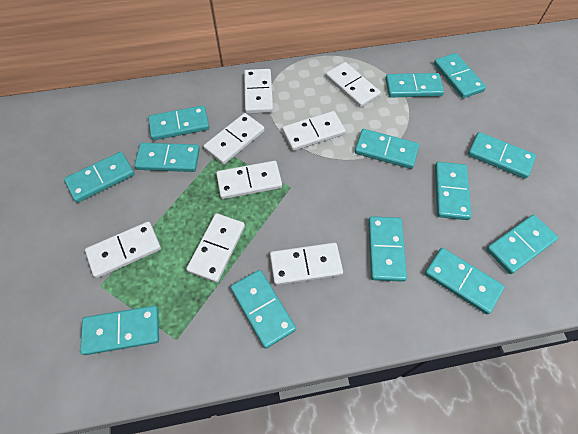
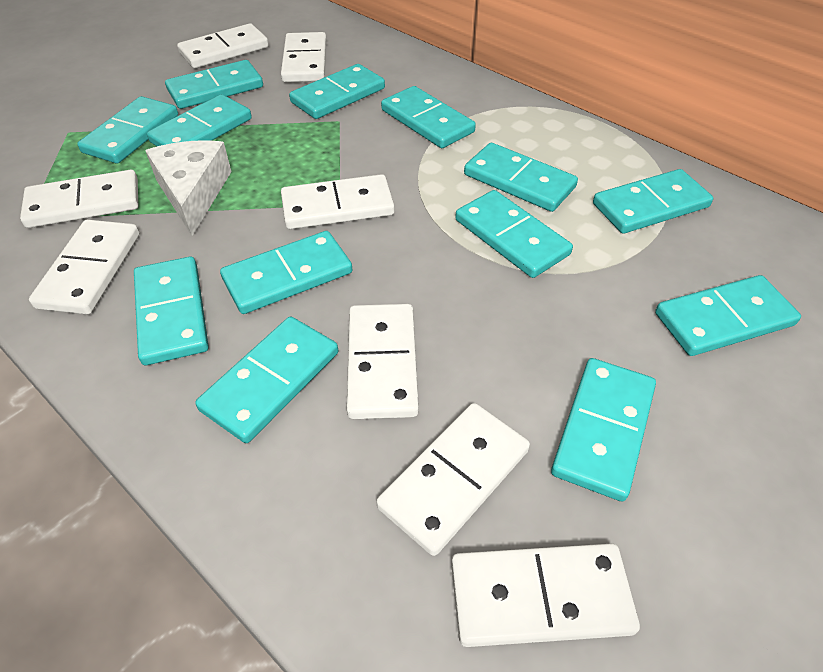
white cheese: none = 0 -> [145,140,231,236] = 1

